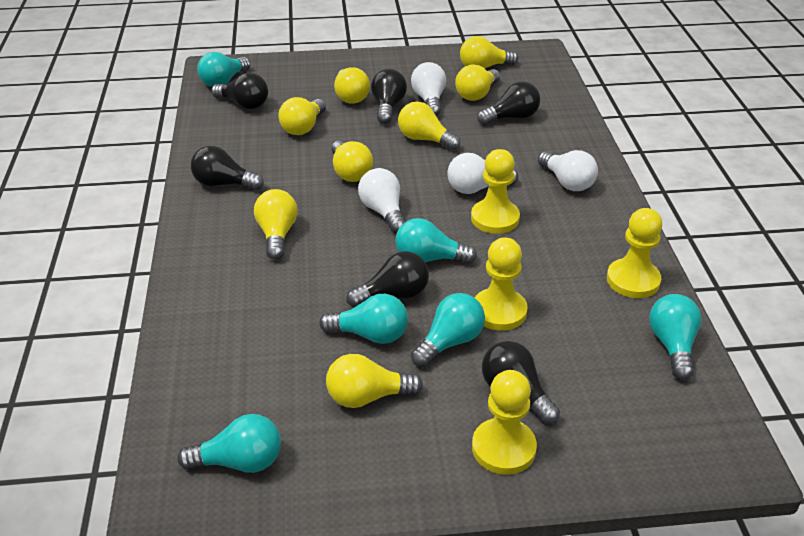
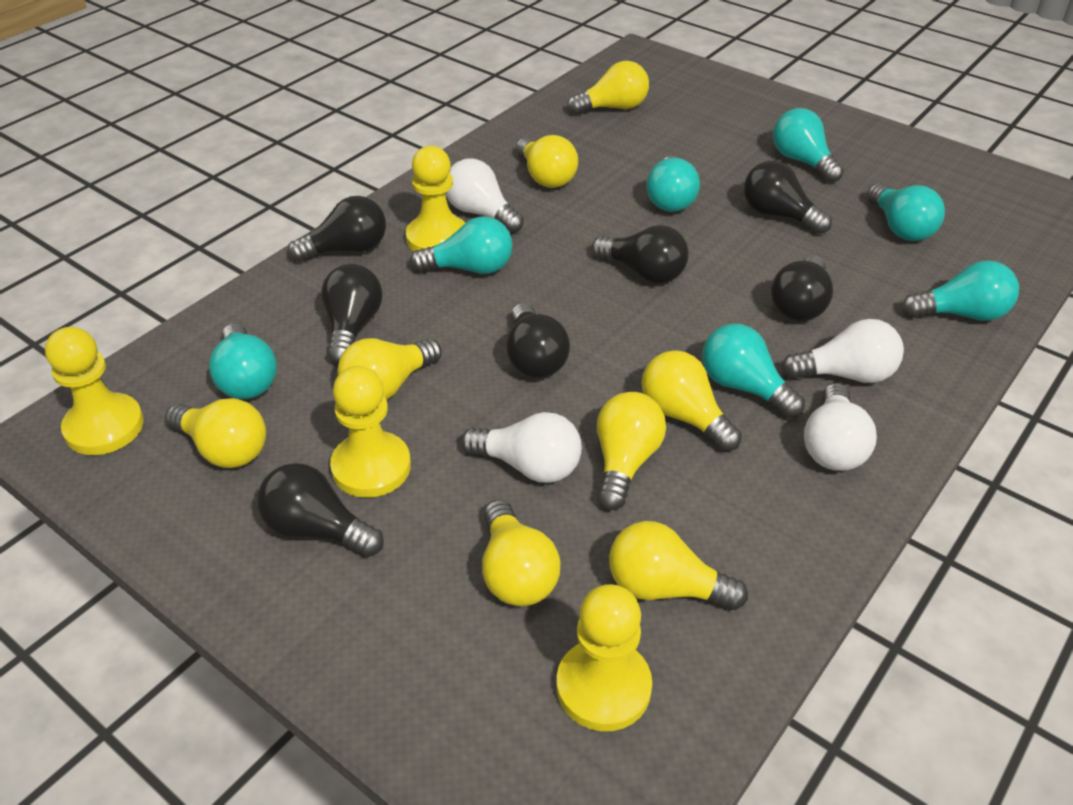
black light bulb: [191,146,264,190] [211,73,268,109] [346,251,429,307] [371,69,407,124] [477,81,540,125] [482,341,560,424] = 6 -> [257,463,384,557] [288,196,386,262] [321,264,383,364] [506,303,570,378] [592,225,689,283] [744,161,832,234] [771,255,833,321] = 7
turquoise light bulb: [178,414,281,473] [197,52,250,87] [319,294,408,344] [395,218,477,263] [411,293,485,367] [649,294,702,380] = 6 -> [209,323,277,399] [410,216,513,274] [647,156,700,212] [702,323,805,418] [773,108,844,183] [867,183,945,241] [902,260,1019,321] = 7

